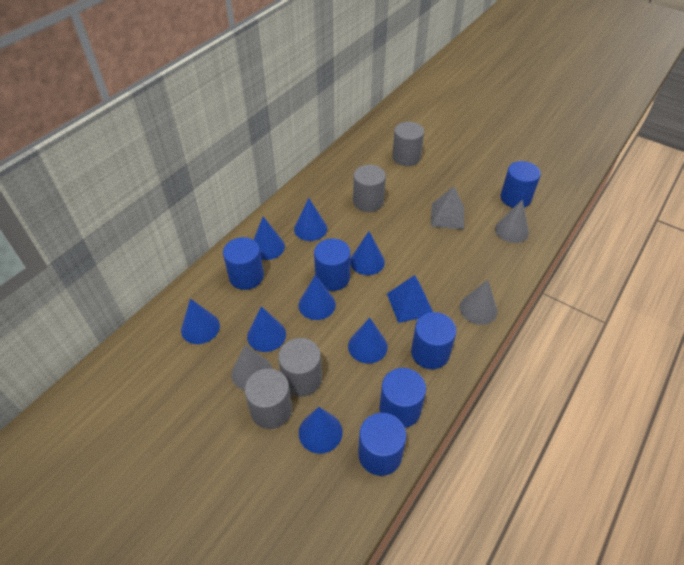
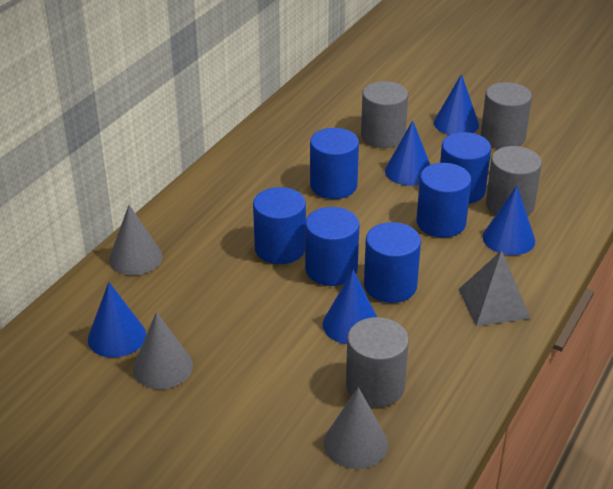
blue cone: [181,298,220,344] [247,306,286,352] [253,216,285,260] [294,198,327,241] [299,275,336,320] [299,407,343,454] [348,318,388,364] [350,232,385,275] = 8 -> [88,282,146,358] [323,270,377,344] [385,120,430,186] [434,74,479,135] [483,186,535,255] = 5
blue pyramid: [387,275,433,323] = 1 -> none = 0

